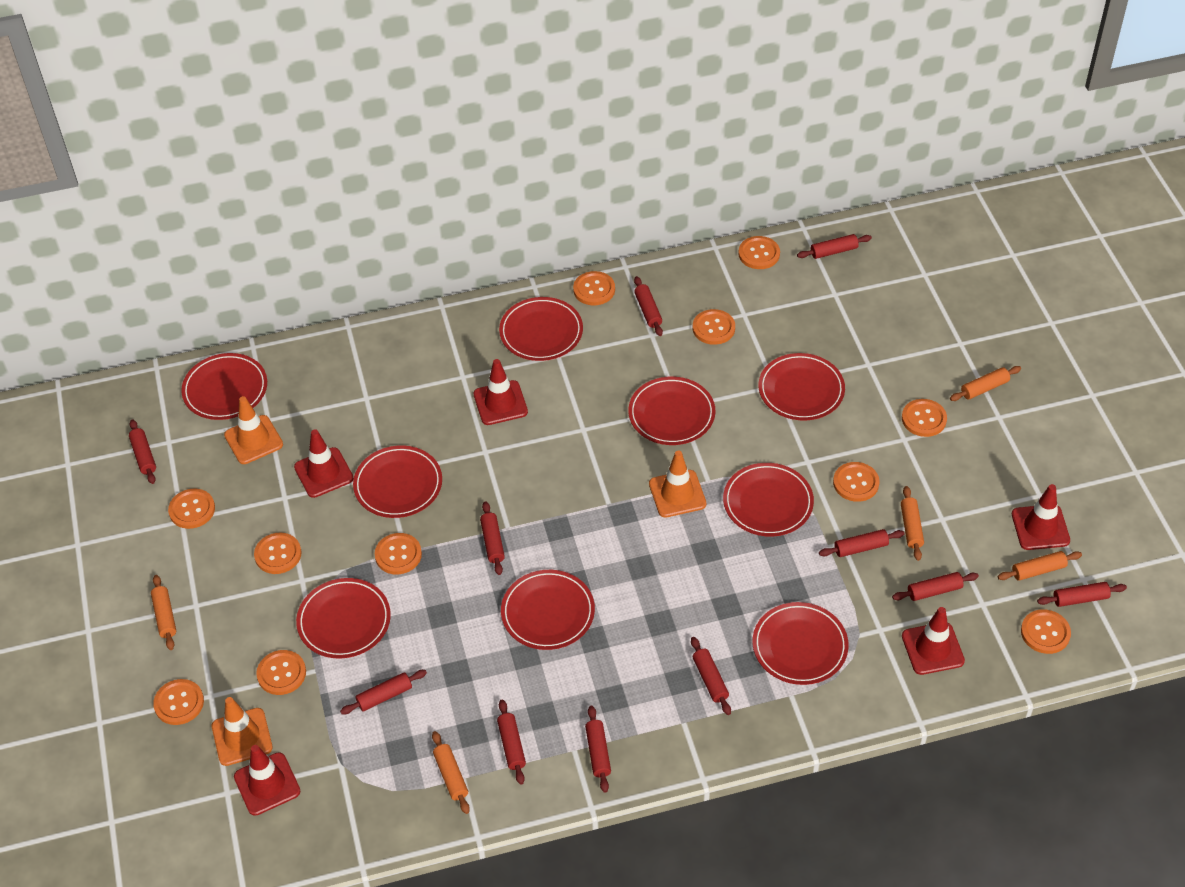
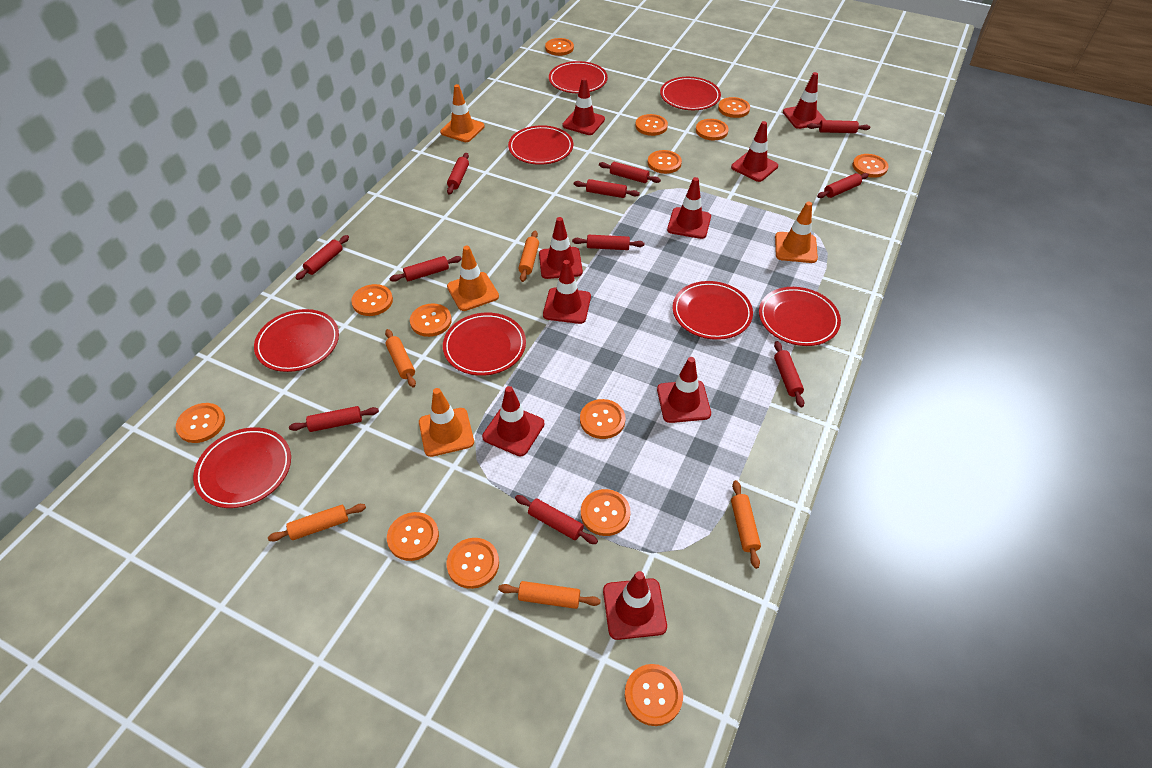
orange button: [153,679,204,725] [168,489,215,529] [254,533,301,574] [256,650,306,695] [375,533,422,574] [573,271,615,305] [693,309,735,345] [738,236,780,269] [833,462,880,502] [902,399,947,437] [1021,609,1071,654] = 11 -> [176,403,225,443] [351,284,393,316] [387,512,439,561] [410,304,452,337] [446,538,499,589] [545,38,574,56] [580,399,626,439] [581,489,631,536] [625,664,683,726] [635,114,668,136] [648,150,682,174] [696,119,729,140] [718,97,750,118] [852,154,889,178] = 14
orange traffic cone: [212,697,273,766] [224,396,283,464] [649,451,706,518] = 3 -> [419,388,474,457] [440,84,485,142] [447,245,499,311] [775,202,818,263] = 4
red plate: [181,353,267,420] [296,578,391,659] [353,445,442,518] [499,297,583,361] [501,570,595,650] [628,377,715,445] [723,463,814,537] [753,602,849,685] [759,353,845,421] = 9 -> [193,427,291,508] [254,309,339,372] [443,313,526,376] [508,125,573,165] [549,61,608,93] [660,77,721,110] [673,281,753,340] [759,287,841,346] = 8
red traffic cone: [234,745,300,816] [294,429,353,498] [473,359,528,425] [902,607,965,675] [1012,484,1070,550] = 5 -> [482,386,545,456] [539,217,583,279] [543,260,591,324] [562,78,605,135] [603,571,667,640] [657,357,711,423] [667,177,711,239] [731,121,778,182] [783,72,826,129] = 9

